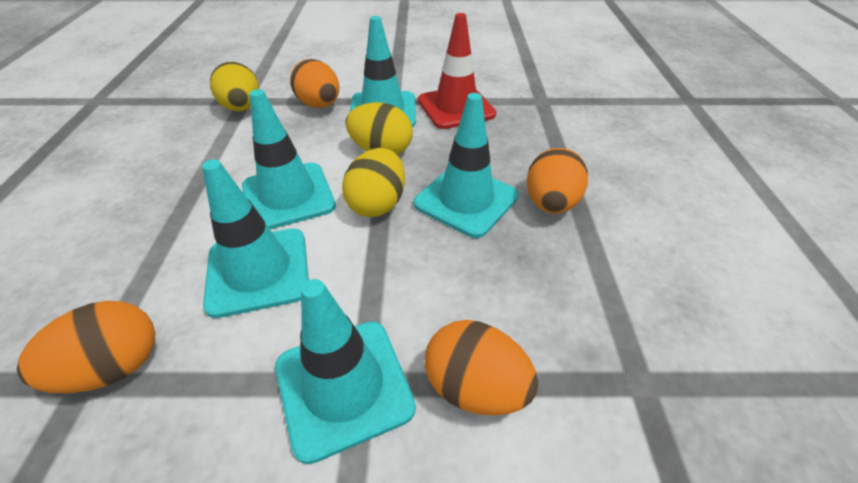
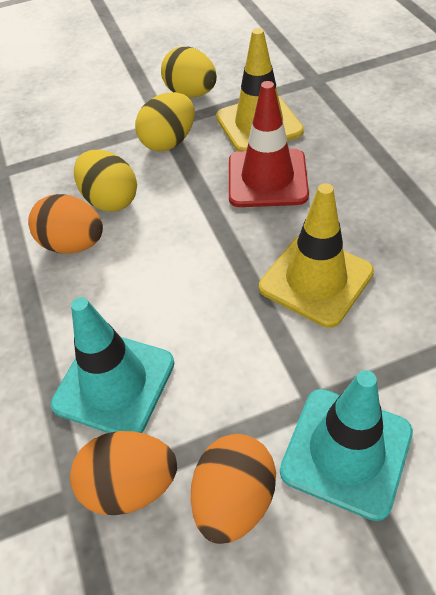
orange egg: [17,301,155,393] [290,59,340,108] [425,320,538,416] [527,148,588,214] = 4 -> [28,194,103,254] [70,431,177,515] [191,434,276,544] = 3
turquoise traffic cone: [202,160,309,318] [242,89,336,229] [275,279,416,464] [350,16,416,127] [414,93,519,238] = 5 -> [51,297,175,433] [280,370,413,521] = 2
yellow traffic cone: none = 0 -> [216,28,304,151] [259,183,374,328] = 2

